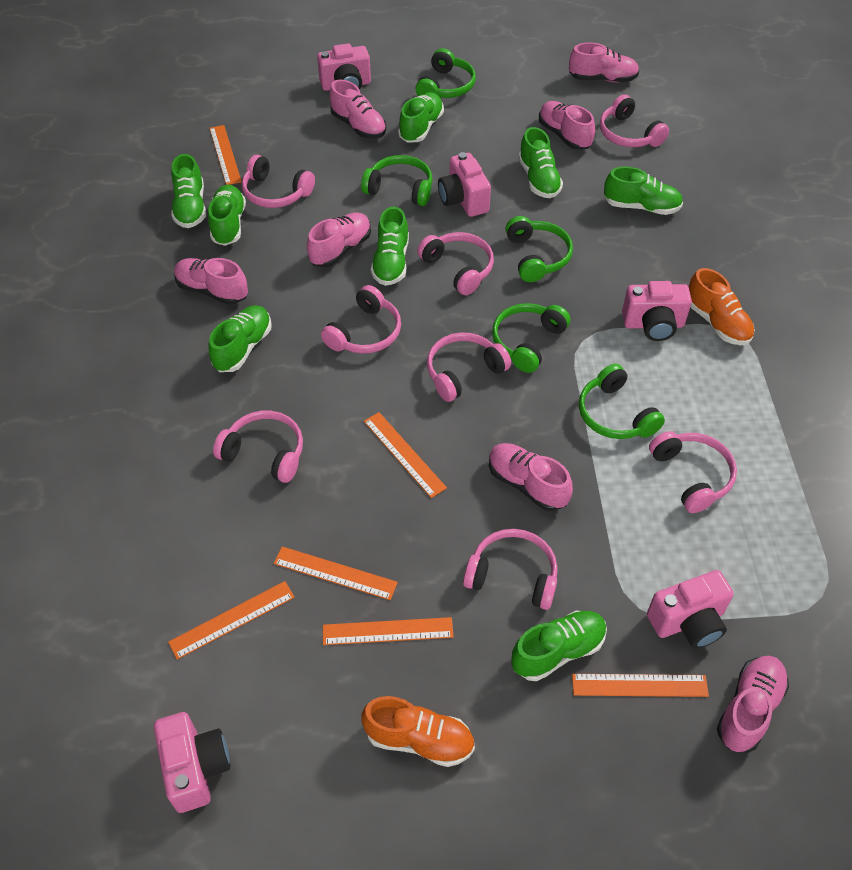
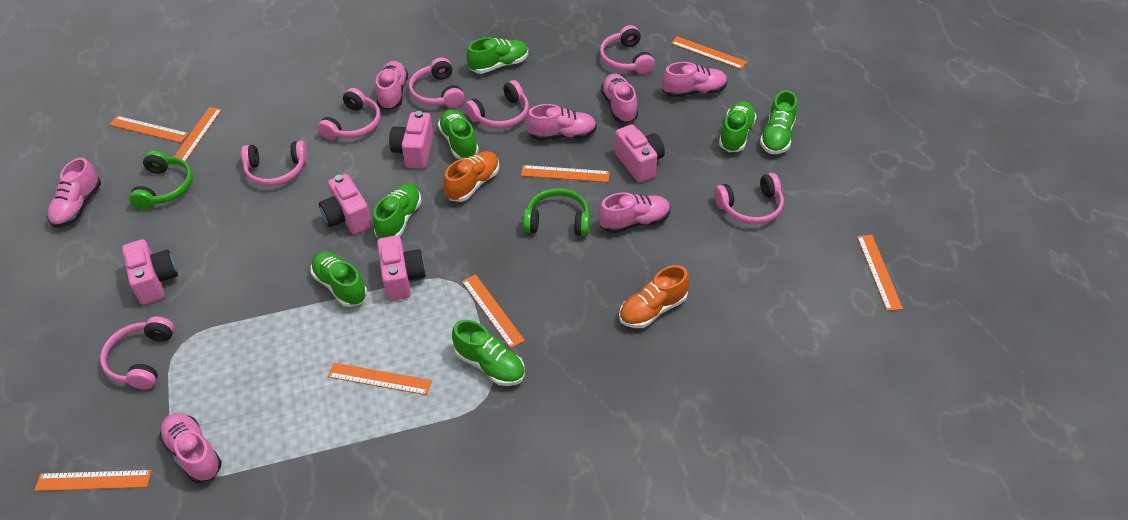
green headphones: [361,155,432,206] [415,48,476,98] [492,303,571,373] [505,216,573,282] [579,364,665,439] = 5 -> [129,151,193,210] [523,188,590,236] = 2
green shoe: [171,154,206,228] [208,185,246,246] [208,305,272,372] [371,207,409,286] [398,92,444,143] [511,611,607,681] [518,127,563,198] [604,166,683,215] = 8 -> [311,251,367,307] [373,183,422,239] [438,109,479,159] [452,320,525,386] [466,37,528,74] [719,101,757,152] [760,90,797,154] = 7
orange ruler: [168,581,295,660] [209,125,242,185] [274,546,398,600] [323,617,454,645] [364,412,447,498] [572,674,709,697] = 6 -> [34,470,152,491] [109,116,189,143] [173,107,222,166] [328,363,432,395] [462,274,525,348] [521,165,610,182] [671,36,747,69] [857,235,903,311] = 8
pink headphones: [213,411,303,483] [242,155,315,208] [321,285,401,354] [417,232,494,295] [427,332,511,402] [463,529,558,610] [600,94,669,147] [649,431,737,513] = 8 -> [100,316,174,389] [241,140,308,186] [318,88,381,140] [409,57,465,108] [465,80,529,129] [600,25,655,74] [714,173,784,225] = 7

